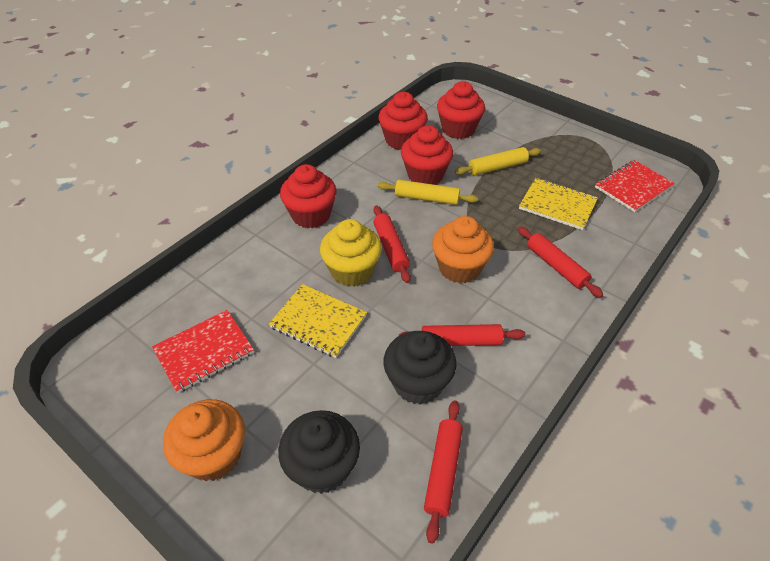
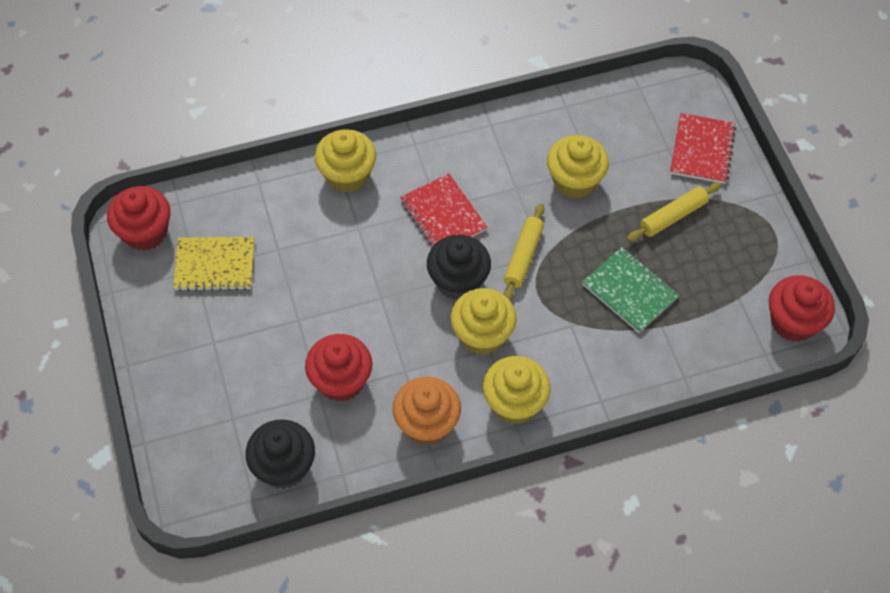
green notebook: none = 0 -> [582,247,679,333] = 1
orange cupcake: [163,399,245,481] [432,216,494,283] = 2 -> [393,377,461,445] = 1
red cupcake: [280,164,337,228] [379,92,428,150] [401,125,453,185] [437,81,485,139] = 4 -> [107,186,171,251] [305,334,372,402] [769,275,835,342] = 3
red rolling pin: [374,205,411,283] [399,324,525,346] [424,400,463,543] [518,226,603,298] = 4 -> none = 0
yellow cupcake: [320,219,382,287] = 1 -> [315,129,376,193] [450,288,517,355] [483,356,550,424] [547,135,609,199] = 4
yellow notebook: [269,284,367,358] [519,178,598,230] = 2 -> [173,237,254,291] = 1

